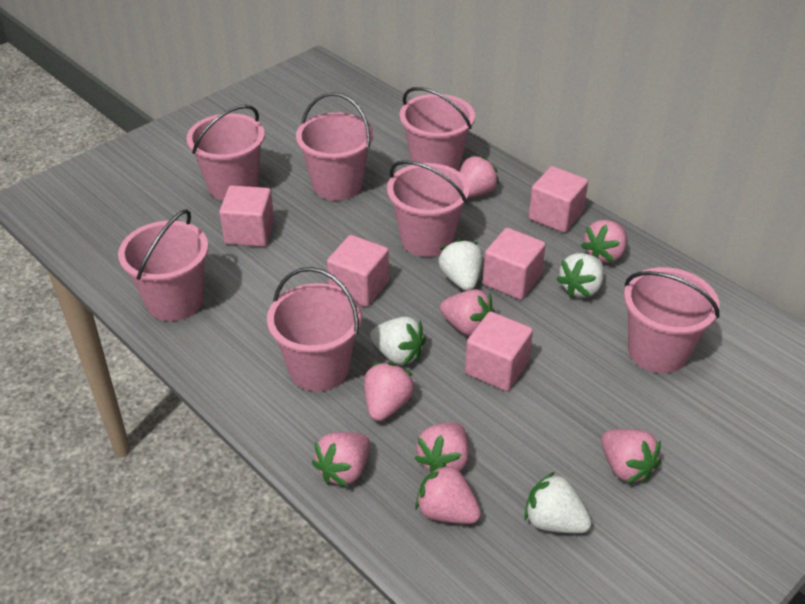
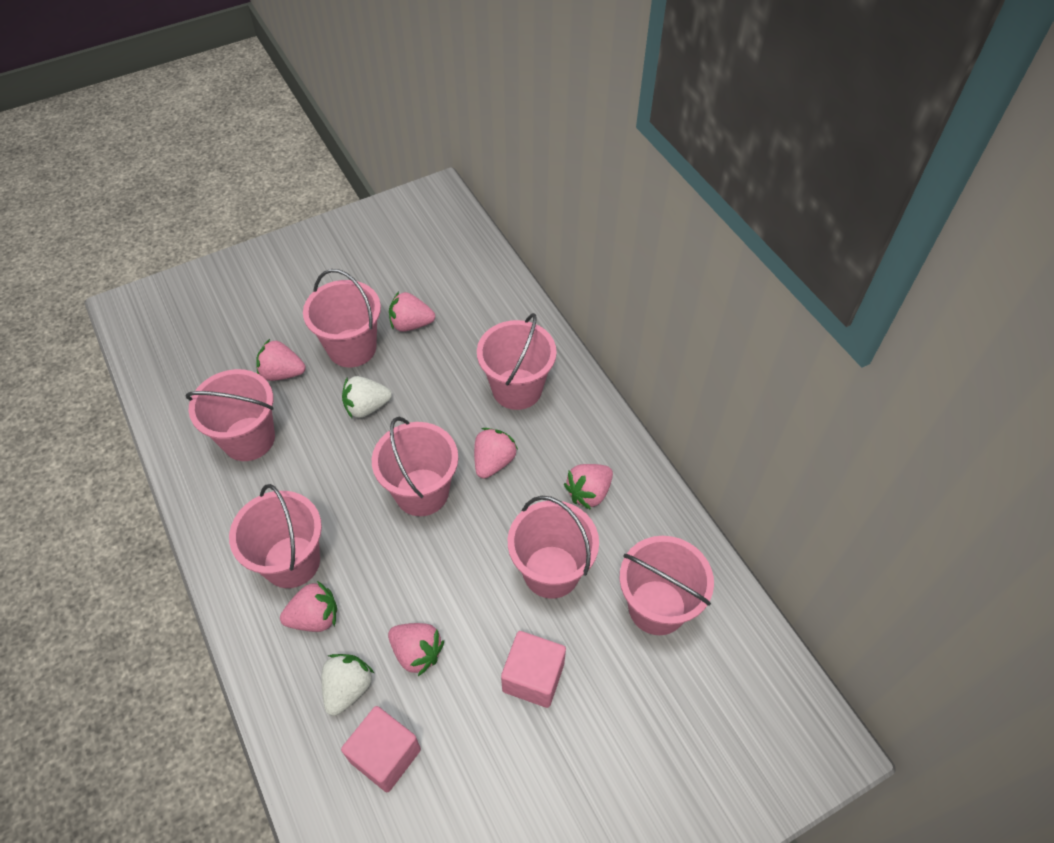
pink cube: [219,185,274,247] [327,235,389,307] [465,311,533,391] [483,228,546,300] [528,166,588,233] = 5 -> [341,706,421,792] [501,631,566,708] = 2
pink strawberry: [312,432,370,487] [364,362,414,421] [415,423,469,473] [415,463,481,524] [440,289,495,336] [459,155,500,198] [581,220,627,263] [601,429,661,484] = 8 -> [256,339,306,381] [280,581,337,632] [388,623,444,676] [389,292,435,332] [474,428,518,479] [564,464,613,510] = 6
white strawberry: [370,316,426,366] [438,239,483,291] [524,472,592,533] [556,253,604,298] = 4 -> [322,654,374,716] [342,376,392,418] = 2

